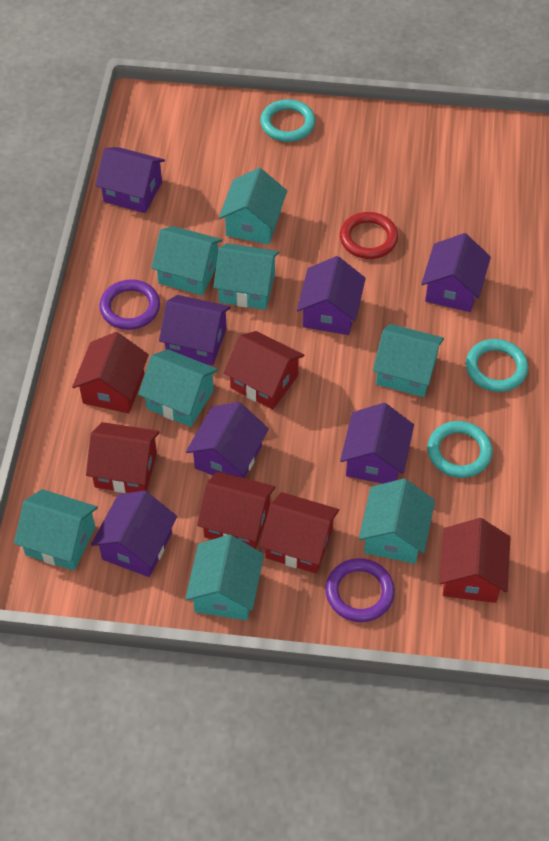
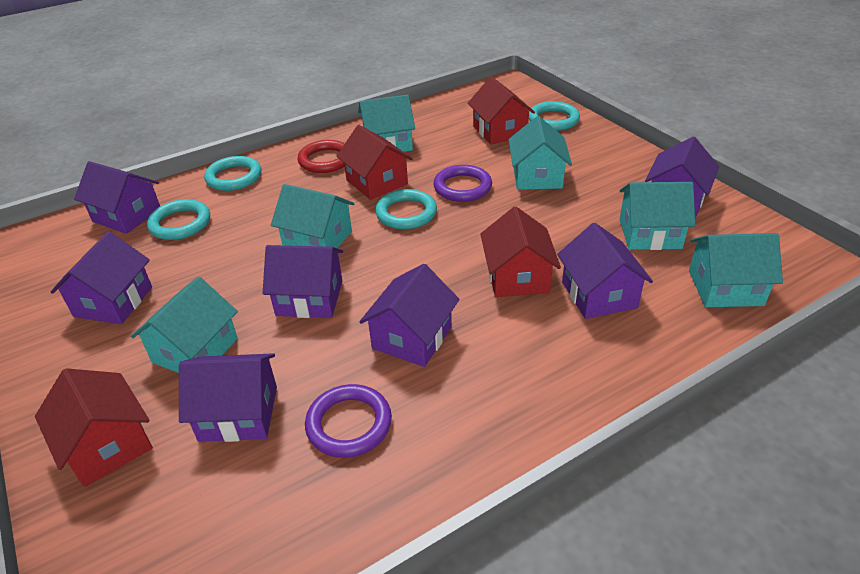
red house: [72,332,149,413] [86,422,160,493] [197,471,275,549] [224,331,304,409] [260,492,339,574] [439,518,511,603] = 6 -> [35,368,153,487] [337,125,413,200] [468,77,535,145] [480,206,561,297] = 4
turquoise house: [14,489,98,571] [138,349,218,427] [151,226,223,295] [185,535,264,620] [213,243,279,310] [219,168,287,245] [359,479,435,564] [373,324,444,397] = 8 -> [131,276,238,373] [271,184,354,248] [358,95,415,152] [509,116,572,190] [619,182,695,250] [689,233,783,307] = 6
turquoise ring: [260,99,315,142] [427,421,493,478] [466,339,528,392] = 3 -> [147,199,210,240] [204,156,261,191] [375,189,437,229] [529,101,580,131] = 4

